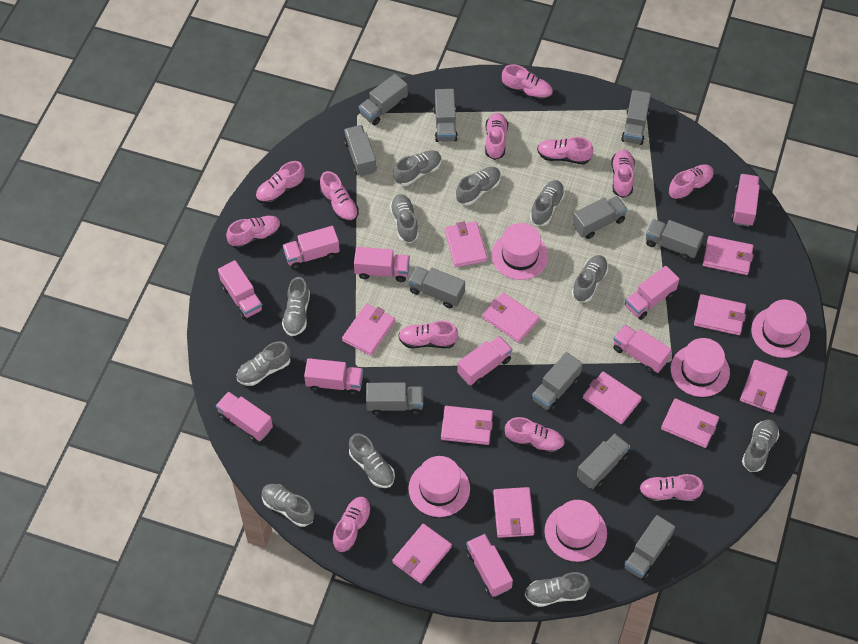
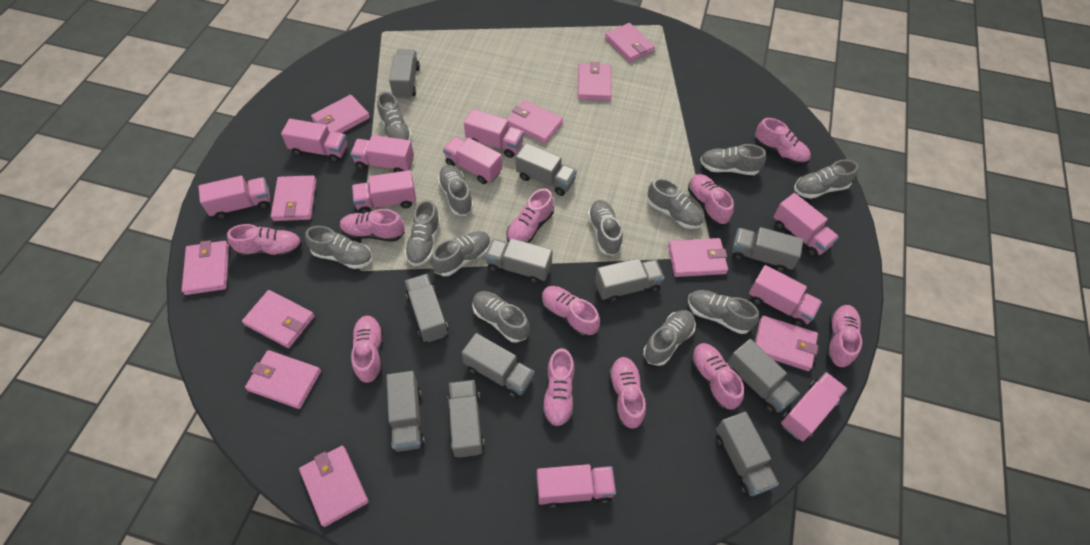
grey shoe: [237,341,291,386] [262,484,314,527] [282,277,310,336] [349,433,395,488] [390,194,419,243] [393,150,442,186] [456,167,501,205] [525,572,590,607] [530,180,565,226] [572,255,608,302] [742,419,779,472] = 11 -> [305,226,373,269] [377,92,412,141] [404,200,441,266] [431,231,491,276] [437,165,474,216] [472,291,529,343] [588,200,623,256] [643,310,696,366] [647,178,704,229] [688,290,759,334] [700,144,766,175] [794,159,858,199] = 12
pink hat: [408,456,470,517] [492,223,548,280] [544,500,607,562] [671,338,730,397] [751,300,810,358] = 5 -> none = 0
pink shoe: [226,216,281,249] [256,161,305,204] [320,171,359,222] [332,497,372,553] [398,321,458,348] [485,113,508,160] [502,64,553,101] [505,417,565,454] [537,137,593,165] [611,149,635,198] [639,474,704,503] [668,164,714,201] = 12 -> [227,224,302,257] [340,209,405,242] [351,316,383,384] [506,188,554,243] [542,286,600,337] [542,348,574,428] [608,357,646,430] [688,174,734,225] [691,343,744,410] [755,118,811,165] [826,305,862,368] = 11

